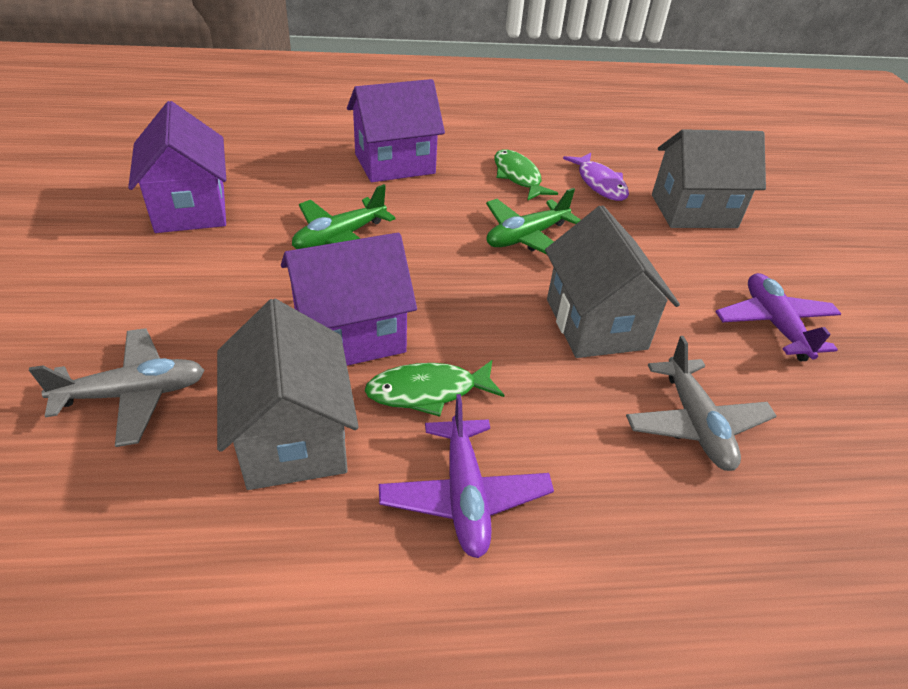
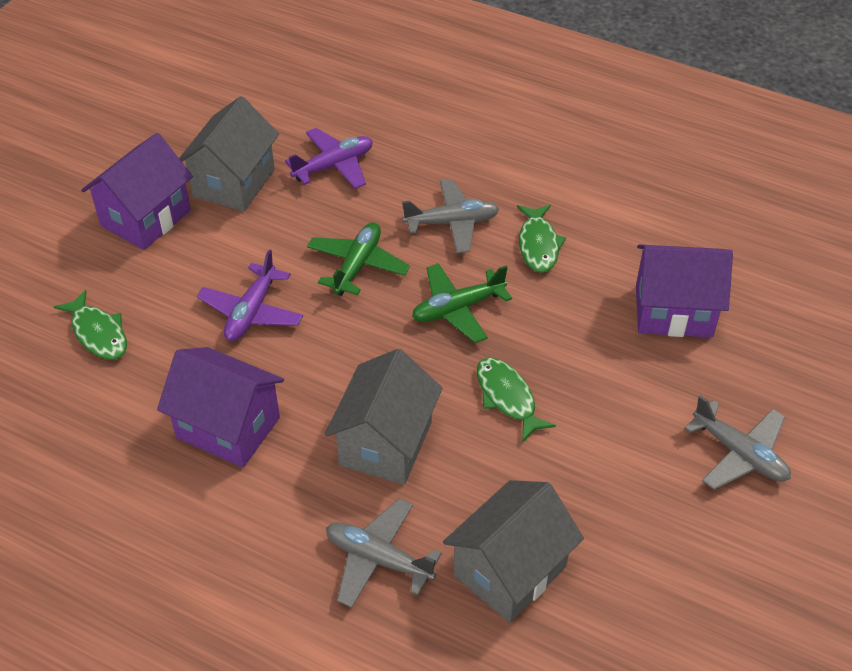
green fish: [365,360,504,417] [494,149,558,201] = 2 -> [54,290,127,360] [477,357,556,442] [517,205,566,273] = 3
grey plane: [29,328,205,447] [626,336,777,471] = 2 -> [326,498,442,608] [402,179,499,253] [684,395,791,490] = 3
purple fish: [563,153,629,201] = 1 -> none = 0

